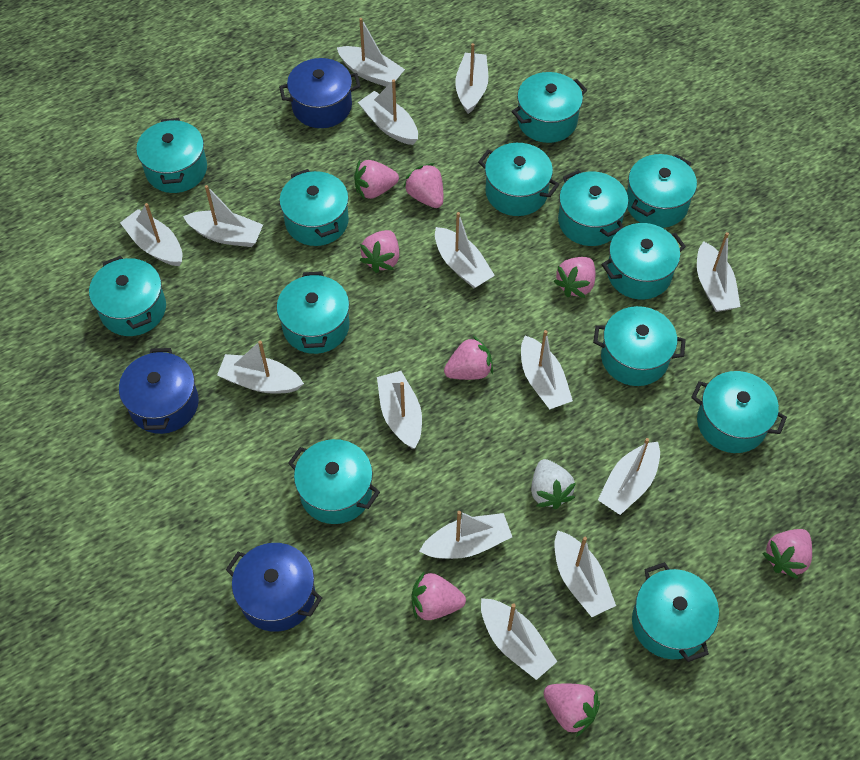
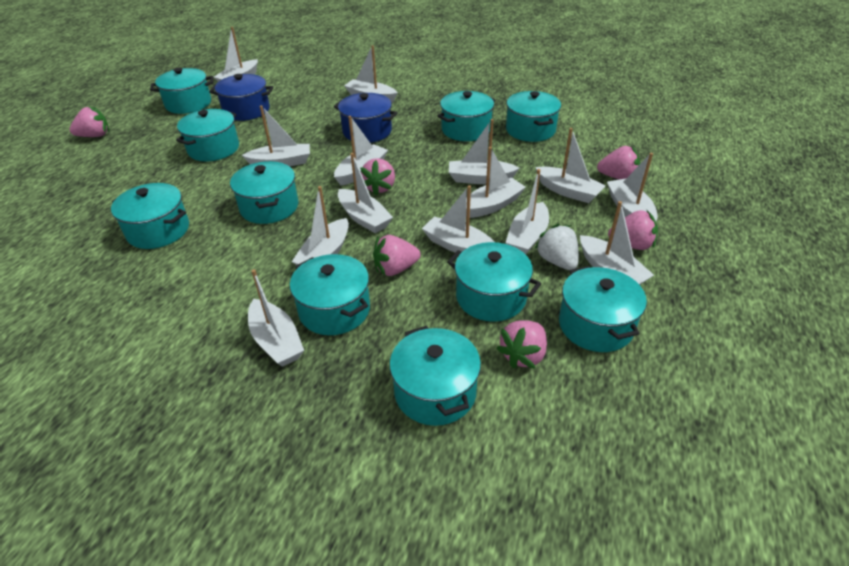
blue pot: [119,348,199,434] [226,543,322,632] [279,58,361,128] = 3 -> [209,74,274,121] [334,93,398,143] = 2
pink strawberry: [354,160,399,200] [360,230,399,273] [403,163,443,208] [411,571,466,620] [444,336,493,380] [544,684,600,737] [553,257,596,298] [762,529,812,579] = 8 -> [69,106,109,137] [360,158,395,195] [373,235,421,276] [496,320,547,369] [597,146,640,180] [608,210,658,250] = 6
turquoise pot: [89,256,166,336] [136,118,207,193] [277,271,350,354] [279,169,349,246] [288,439,380,524] [478,143,559,216] [512,72,587,143] [558,170,628,246] [593,306,686,386] [602,223,686,300] [627,154,697,228] [632,562,719,662] [691,371,787,453] = 13 -> [111,183,189,249] [150,68,213,114] [176,109,239,161] [230,161,298,224] [290,254,370,335] [390,326,481,426] [437,91,496,141] [447,242,541,322] [506,91,561,142] [559,266,647,352] = 10

